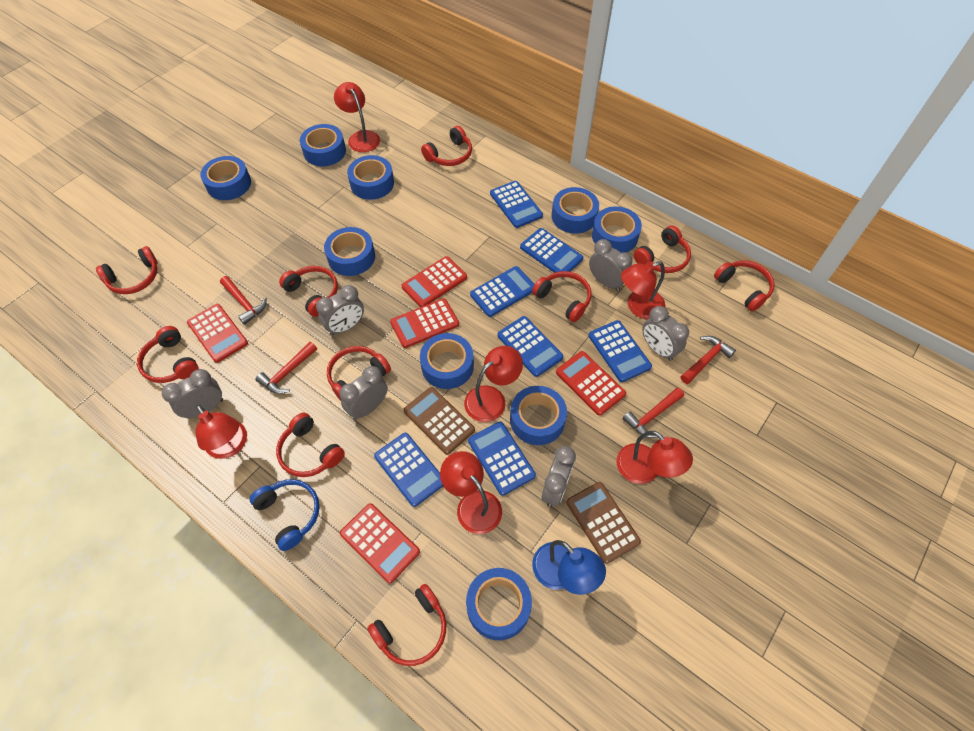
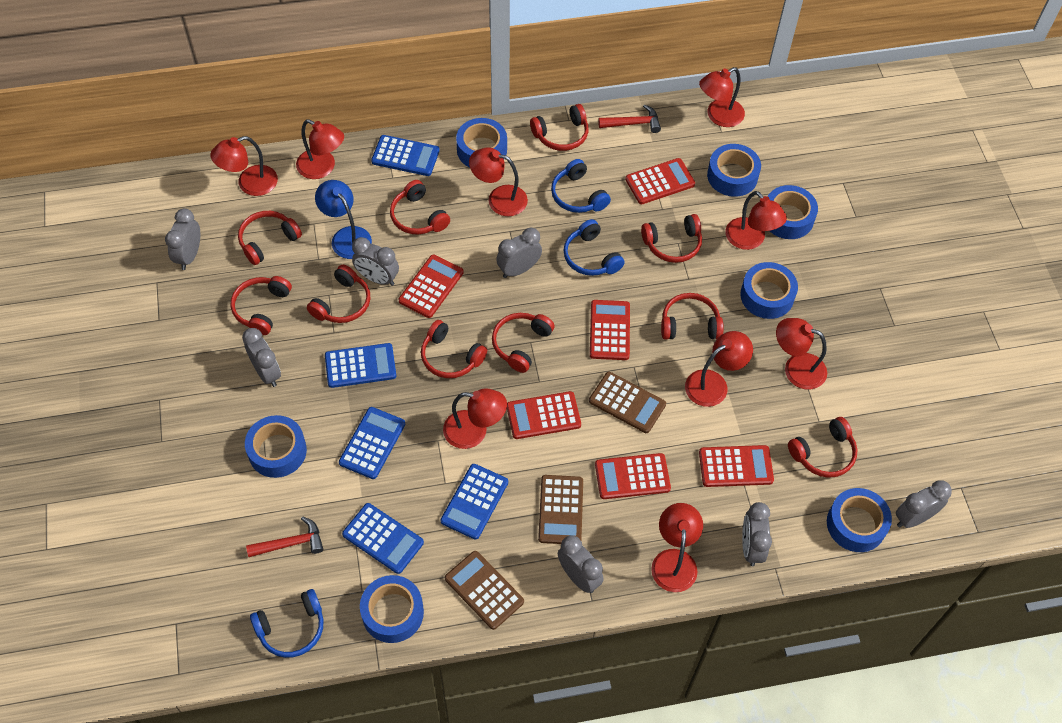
blue calculator: [374,433,443,507] [468,422,536,496] [470,266,535,317] [490,181,543,228] [498,316,563,377] [520,228,583,278] [589,320,652,382] = 7 -> [325,343,396,388] [339,407,405,479] [342,503,424,574] [371,135,440,176] [440,464,508,540] = 5
blue headphones: [250,479,320,551] = 1 -> [250,589,324,658] [551,159,611,213] [564,219,625,276] = 3
blue tape: [200,156,251,200] [300,124,346,166] [324,227,375,276] [347,155,394,200] [420,333,474,389] [466,568,532,640] [510,386,567,445] [551,187,599,234] [592,206,642,253] = 9 -> [245,415,307,478] [360,575,424,643] [456,118,507,167] [707,144,761,197] [740,262,798,319] [767,185,818,239] [827,488,892,552] = 7
brown calculator: [404,387,475,455] [566,482,641,564] = 2 -> [445,551,524,630] [538,475,583,544] [589,372,666,433] = 3
grey clock: [162,369,223,419] [316,285,364,335] [339,366,388,420] [542,446,576,507] [589,239,632,291] [642,306,689,361] = 6 -> [165,208,200,270] [242,328,281,387] [352,237,399,286] [496,227,542,278] [558,535,604,593] [742,502,772,566] [896,480,952,528] = 7
red calculator: [187,304,248,363] [340,503,420,583] [390,298,459,348] [402,256,467,307] [556,351,626,416] = 5 -> [399,254,464,318] [507,391,581,439] [590,300,630,360] [595,453,671,499] [625,158,695,204] [699,445,774,487] = 6
red hammer: [220,276,267,325] [256,342,317,394] [623,387,684,438] [681,336,736,384] = 4 -> [246,517,323,557] [598,104,661,133] = 2
red lamp: [195,405,247,459] [334,82,380,152] [440,451,502,534] [464,346,523,422] [616,431,693,484] [621,261,665,319] = 6 -> [210,136,278,196] [296,119,344,179] [443,388,507,449] [469,148,528,216] [651,503,703,592] [685,331,753,407] [699,67,745,127] [726,191,787,250] [776,318,827,389] = 9

